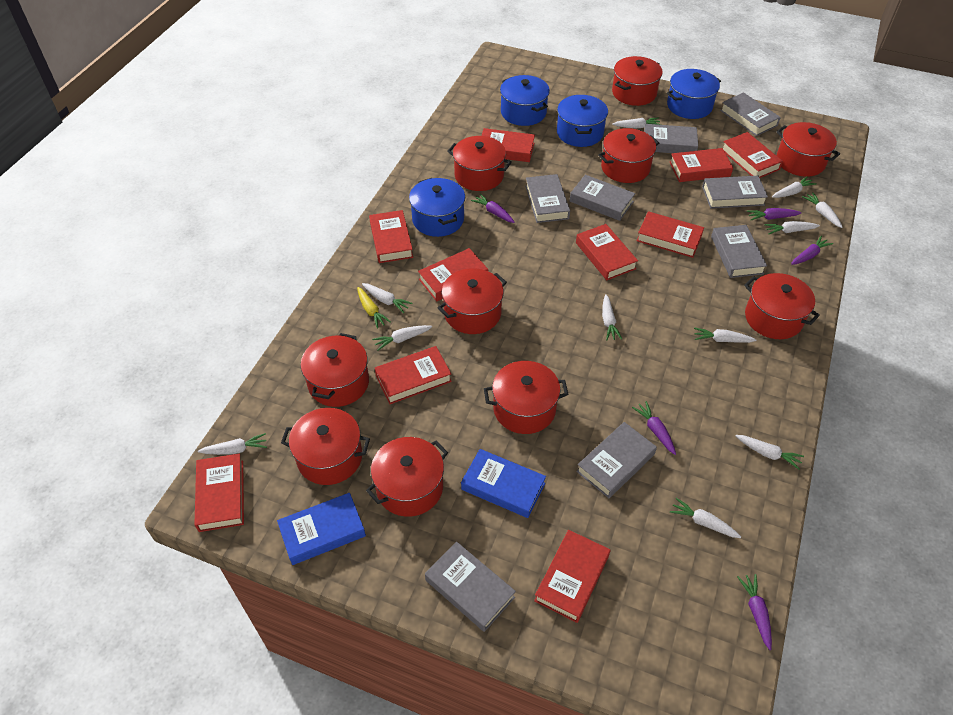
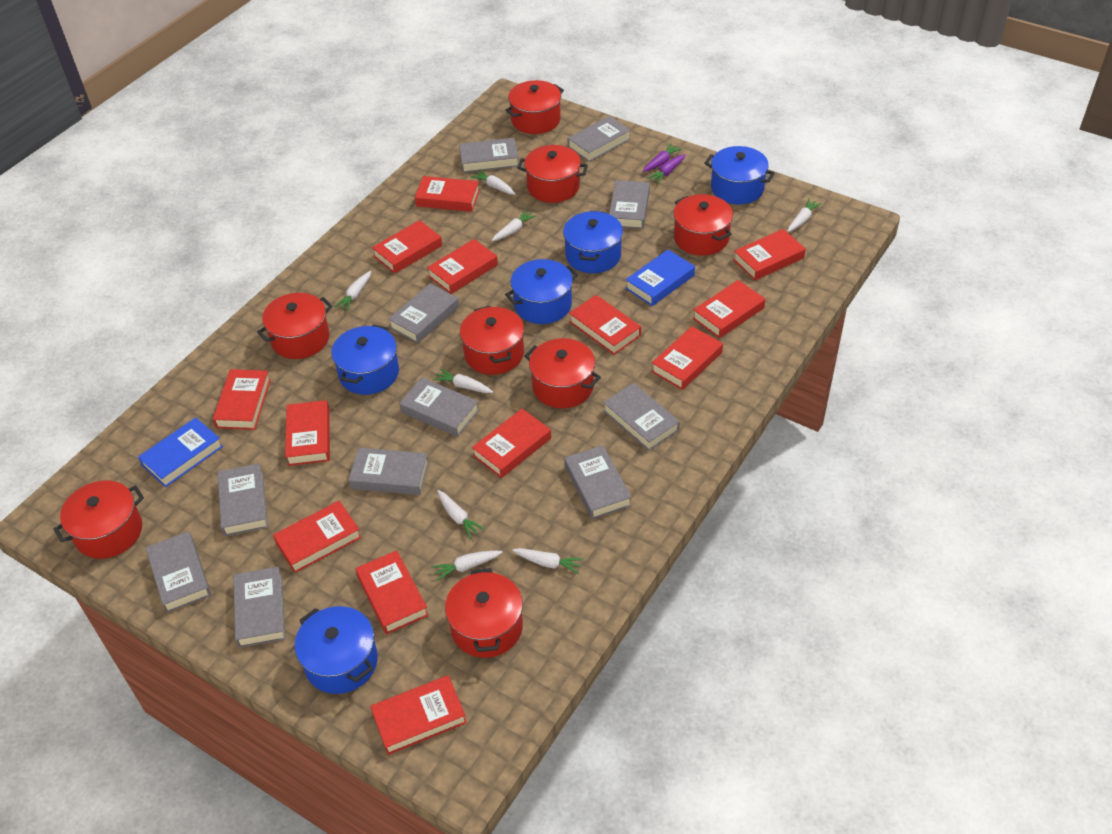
blue pot: [409,178,465,237] [500,75,550,126] [557,95,608,147] [667,69,721,119] = 4 -> [295,606,378,694] [331,324,399,395] [505,259,578,324] [563,211,623,273] [704,146,775,204] = 5
grey book: [425,542,516,632] [525,174,570,223] [570,175,635,221] [576,422,657,498] [644,124,698,153] [702,176,768,209] [711,225,767,278] [720,92,781,136] = 8 -> [145,531,211,613] [217,463,268,536] [233,567,286,648] [349,448,429,495] [388,283,459,344] [399,378,479,437] [459,138,519,173] [564,445,632,519] [568,116,631,162] [603,383,680,451] [609,180,650,229] = 11
purple carrot: [471,194,515,223] [632,401,676,455] [737,574,772,650] [747,208,802,220] [791,236,833,265] = 5 -> [643,143,682,172] [647,154,686,184] = 2
red book: [194,453,244,532] [369,210,413,263] [375,346,452,404] [418,248,488,301] [481,128,535,162] [534,530,610,623] [576,224,638,280] [637,211,704,258] [670,148,733,182] [723,132,783,178] = 10 -> [213,369,271,430] [273,501,362,573] [285,400,330,466] [355,550,429,635] [370,675,467,755] [372,220,442,274] [415,176,480,212] [427,239,498,294] [472,409,551,478] [569,295,641,355] [651,326,723,390] [693,280,765,338] [733,229,806,280] = 13
red pot: [281,408,370,485] [301,333,369,407] [366,437,448,517] [438,268,507,334] [447,136,512,191] [484,361,568,434] [598,128,659,183] [612,56,663,106] [744,273,820,339] [777,122,840,177] = 10 -> [54,480,144,559] [257,293,332,359] [445,568,523,658] [460,306,524,375] [505,80,564,134] [518,145,588,203] [525,338,601,408] [673,194,733,256] = 8
white carrot: [198,433,267,455] [362,283,413,313] [372,325,432,350] [602,294,622,340] [612,117,661,128] [670,498,741,538] [694,327,756,343] [735,435,804,470] [764,221,820,234] [772,176,817,198] [802,192,843,228] = 11 -> [334,271,371,311] [431,550,503,581] [433,368,493,393] [437,490,485,539] [471,170,516,195] [491,210,537,241] [512,548,583,574] [788,198,822,232] = 8
yellow carrot: [357,287,391,329] = 1 -> none = 0

